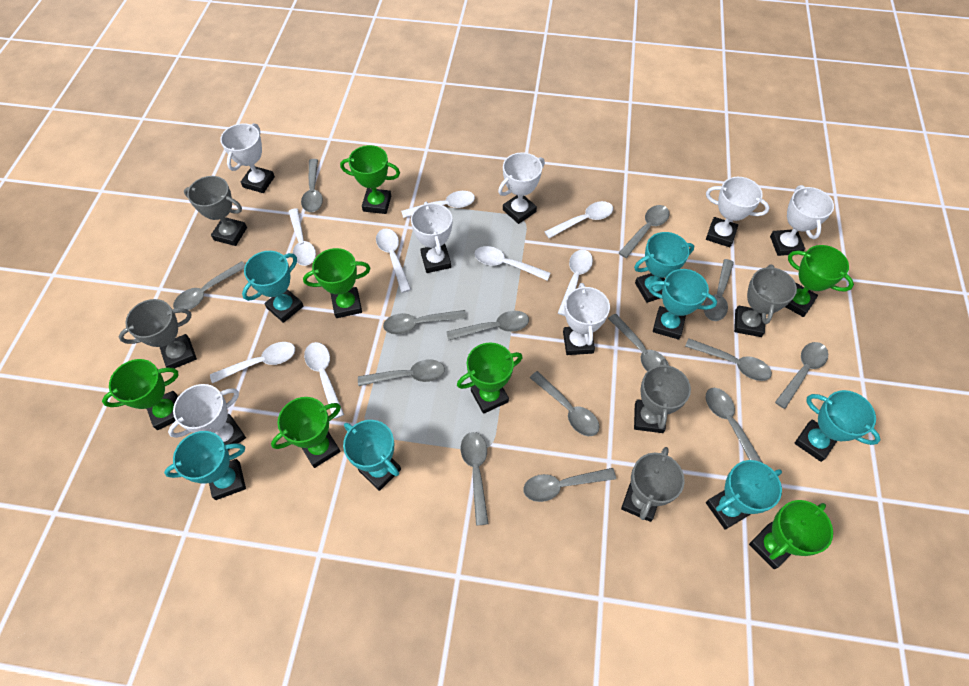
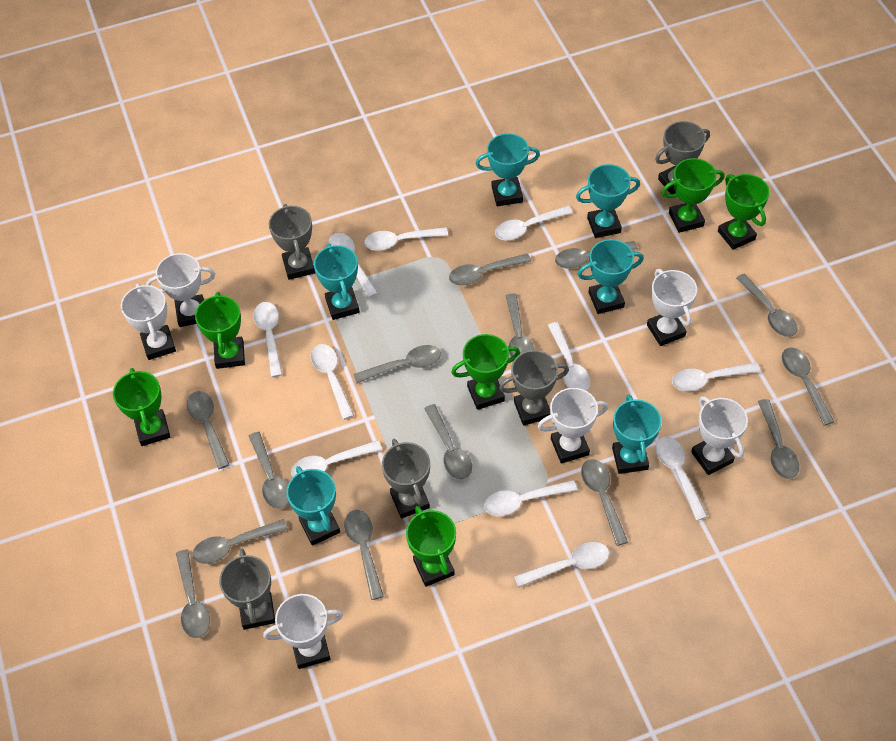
green trophy: [102,359,178,430] [271,397,341,468] [303,248,371,318] [340,145,400,214] [457,343,523,414] [749,500,833,569] [785,245,854,317] = 7 -> [113,368,170,446] [195,292,245,369] [406,506,456,587] [451,334,520,410] [662,158,724,233] [718,174,770,250] = 6
turquoise trophy: [164,431,246,500] [242,251,304,323] [343,420,401,491] [634,232,694,303] [648,269,717,340] [706,460,782,530] [794,390,881,462] = 7 -> [286,466,340,546] [314,244,360,320] [476,133,540,206] [576,164,640,238] [577,239,644,314] [612,395,662,474] = 6
white spoon: [210,342,295,383] [288,208,316,266] [304,342,344,419] [376,229,411,293] [401,191,475,218] [475,246,551,281] [544,201,613,238] [558,250,593,316] = 8 -> [254,302,283,377] [291,440,382,477] [311,344,354,420] [328,233,378,298] [364,227,448,251] [484,480,577,516] [495,206,573,240] [514,542,609,588] [548,322,590,391] [656,437,708,521] [672,363,760,391] = 11
white trophy: [168,384,246,450] [220,123,275,193] [411,201,452,273] [498,152,545,224] [563,283,610,355] [706,177,770,247] [770,185,834,256] = 7 -> [121,283,176,360] [146,253,215,327] [263,594,343,669] [538,388,608,463] [647,269,697,346] [691,396,748,475] = 6

